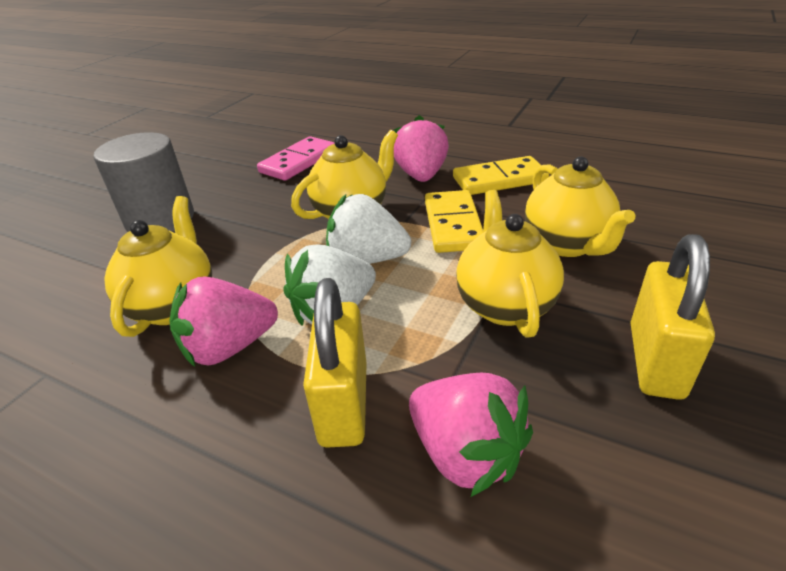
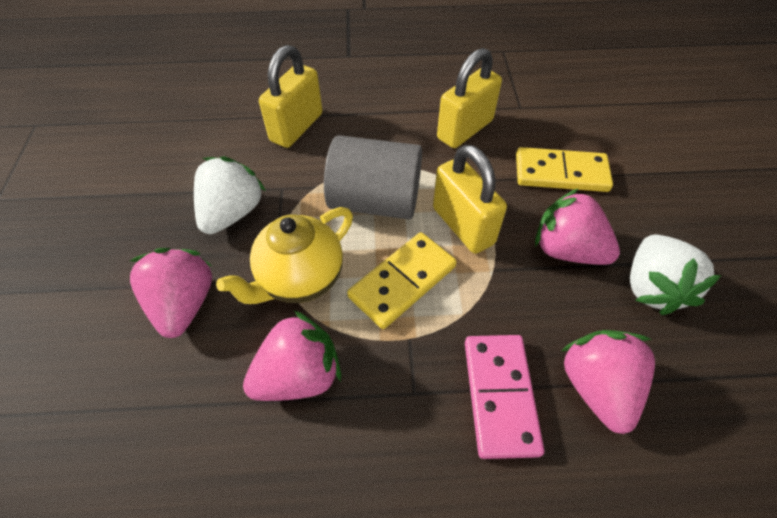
pink strawberry: [169,276,278,367] [394,115,449,182] [409,373,533,497] = 3 -> [130,248,212,338] [243,311,341,401] [535,188,620,265] [561,330,655,434] = 4
yellow padlock: [303,278,367,448] [630,234,715,400] = 2 -> [259,45,323,148] [433,145,507,254] [437,48,502,148] = 3
yellow teapot: [104,196,212,337] [291,130,398,219] [456,190,564,338] [525,156,635,257] = 4 -> [216,207,353,304] = 1

